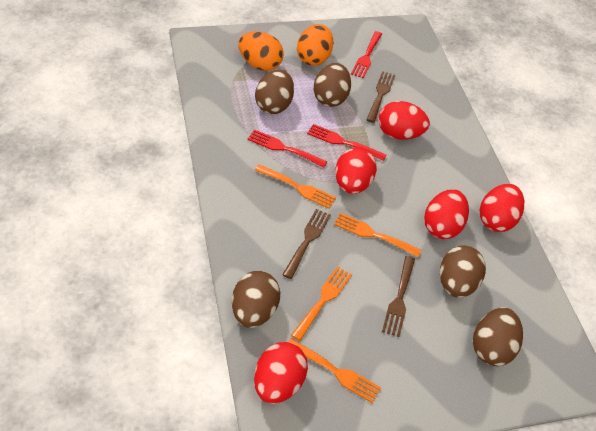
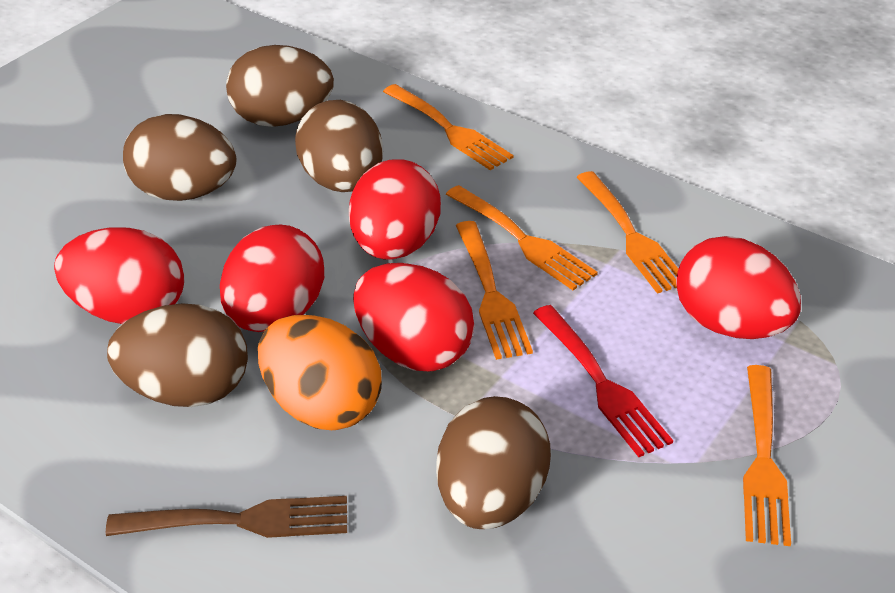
brown fork: [282,209,331,279] [366,71,395,123] [382,256,415,337] = 3 -> [106,496,347,538] = 1
orange egg: [239,31,284,71] [297,24,333,66] = 2 -> [258,315,382,430] = 1
orange fork: [255,164,336,209] [288,339,381,403] [291,266,352,341] [334,213,421,257] = 4 -> [383,84,514,170] [446,185,598,290] [456,221,533,360] [577,171,678,293] [743,365,791,546] = 5
red fork: [248,129,327,168] [307,124,386,161] [351,31,382,78] = 3 -> [533,305,673,457] = 1

